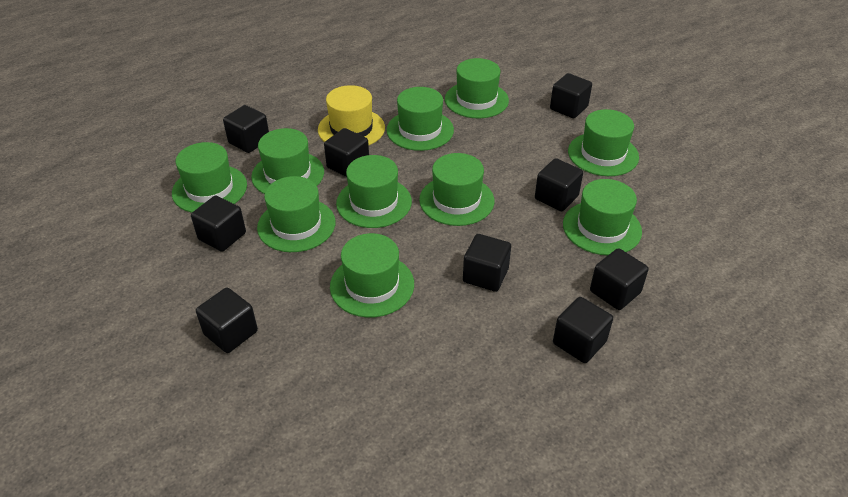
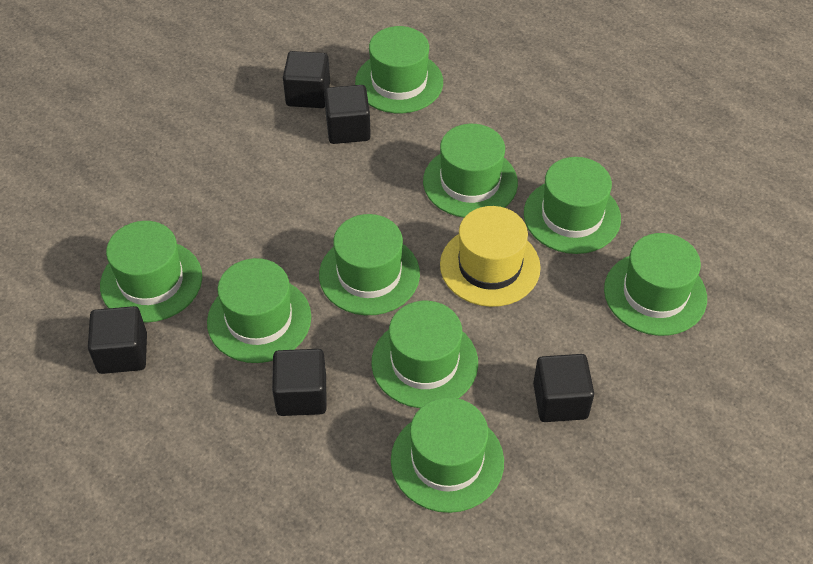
black cube: [191,196,246,252] [196,288,258,353] [223,105,269,153] [324,128,369,177] [463,234,511,292] [535,158,583,211] [550,73,592,118] [553,297,613,363] [590,248,649,310] = 9 -> [88,306,147,374] [272,349,327,416] [283,51,330,108] [324,85,371,144] [533,354,594,422] = 5
green hat: [172,142,247,213] [251,128,324,194] [257,176,336,252] [330,233,414,318] [336,155,412,228] [386,87,454,151] [419,153,494,226] [445,58,509,118] [563,179,642,255] [568,109,639,176] = 10 -> [100,221,202,323] [207,258,311,363] [319,214,420,315] [355,26,443,113] [372,301,478,408] [391,397,504,513] [423,124,518,218] [524,157,621,254] [604,233,707,336] = 9

